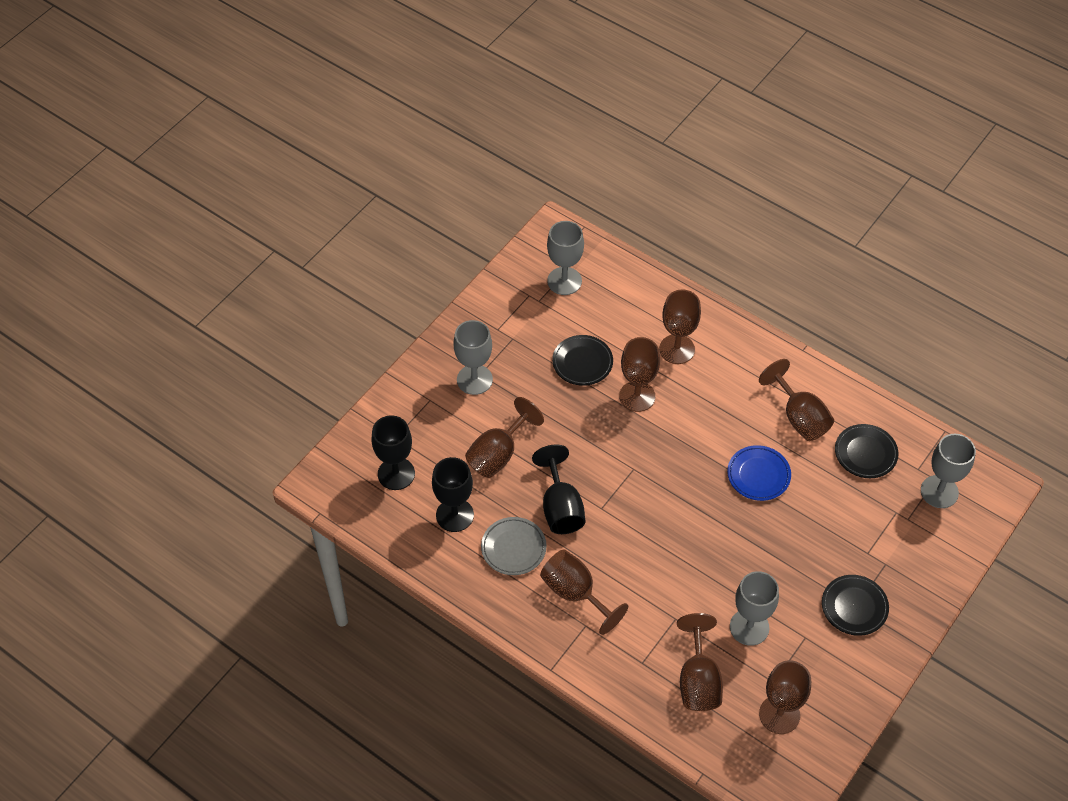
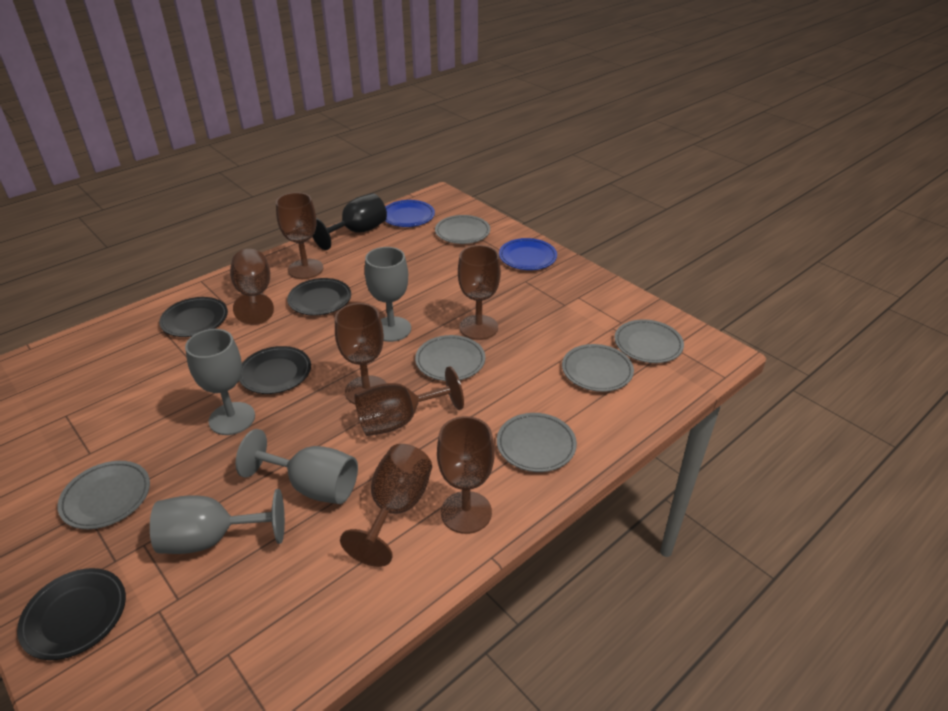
black goblet: [372,415,415,490] [432,457,474,532] [532,444,585,534] = 3 -> [312,193,387,250] = 1
black plate: [552,335,613,386] [822,575,889,636] [835,424,899,478] = 3 -> [17,568,126,660] [159,297,228,337] [239,346,311,394] [287,278,351,316] = 4
blue plate: [727,445,791,501] = 1 -> [385,200,435,227] [499,238,557,270] = 2
grey plate: [481,517,547,575] = 1 -> [57,461,150,529] [415,335,485,381] [435,215,490,244] [497,413,577,472] [562,344,634,392] [614,319,684,363] = 6

